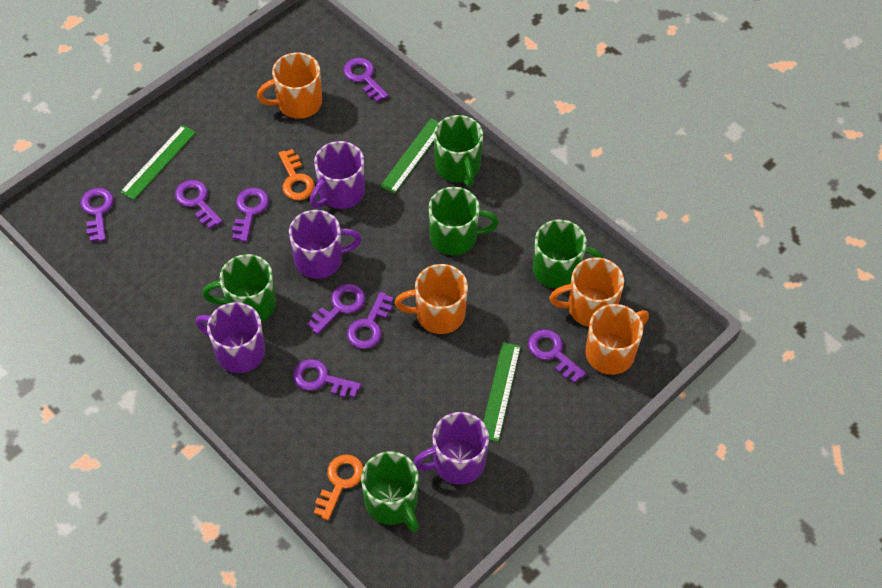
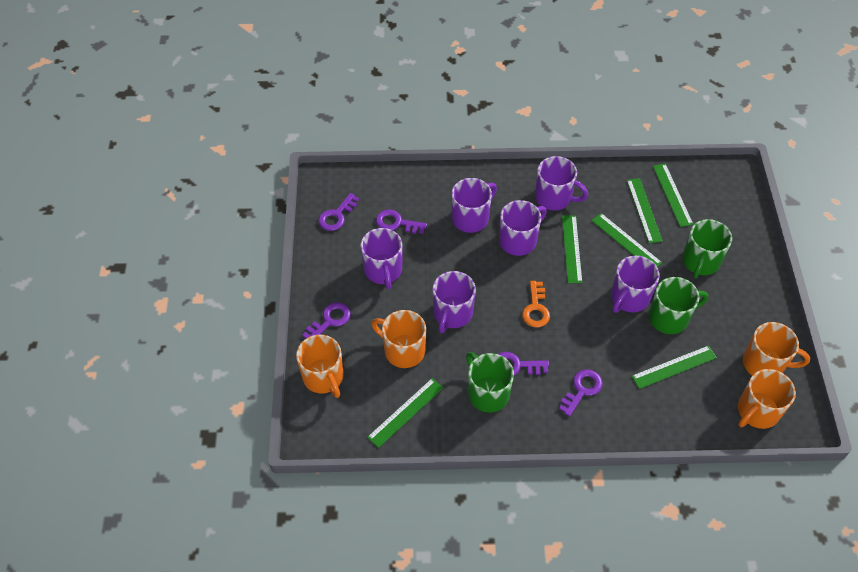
green mug: [202,254,276,322] [361,452,419,532] [428,187,499,255] [434,115,483,187] [533,219,604,289] = 5 -> [466,352,514,413] [649,277,708,334] [682,219,732,278] = 3
green ruler: [120,125,196,200] [380,119,439,194] [483,342,521,442] = 3 -> [367,378,443,448] [562,215,582,283] [591,213,662,267] [627,178,663,243] [631,345,717,389] [653,163,693,227] = 6
orange key: [279,149,315,200] [314,454,364,520] = 2 -> [522,281,550,328] = 1
purple key: [80,188,114,242] [175,180,222,229] [232,188,269,242] [293,359,361,398] [307,284,365,335] [343,58,389,102] [347,292,394,349] [528,329,586,383] = 8 -> [302,302,351,339] [318,193,359,231] [376,209,427,234] [499,352,549,376] [559,369,603,417] = 5
purple mug: [196,302,265,373] [289,210,362,279] [310,141,365,209] [413,412,489,485] = 4 -> [361,228,402,289] [433,271,476,333] [452,178,497,233] [499,200,547,256] [535,156,588,211] [611,256,660,313] = 6

